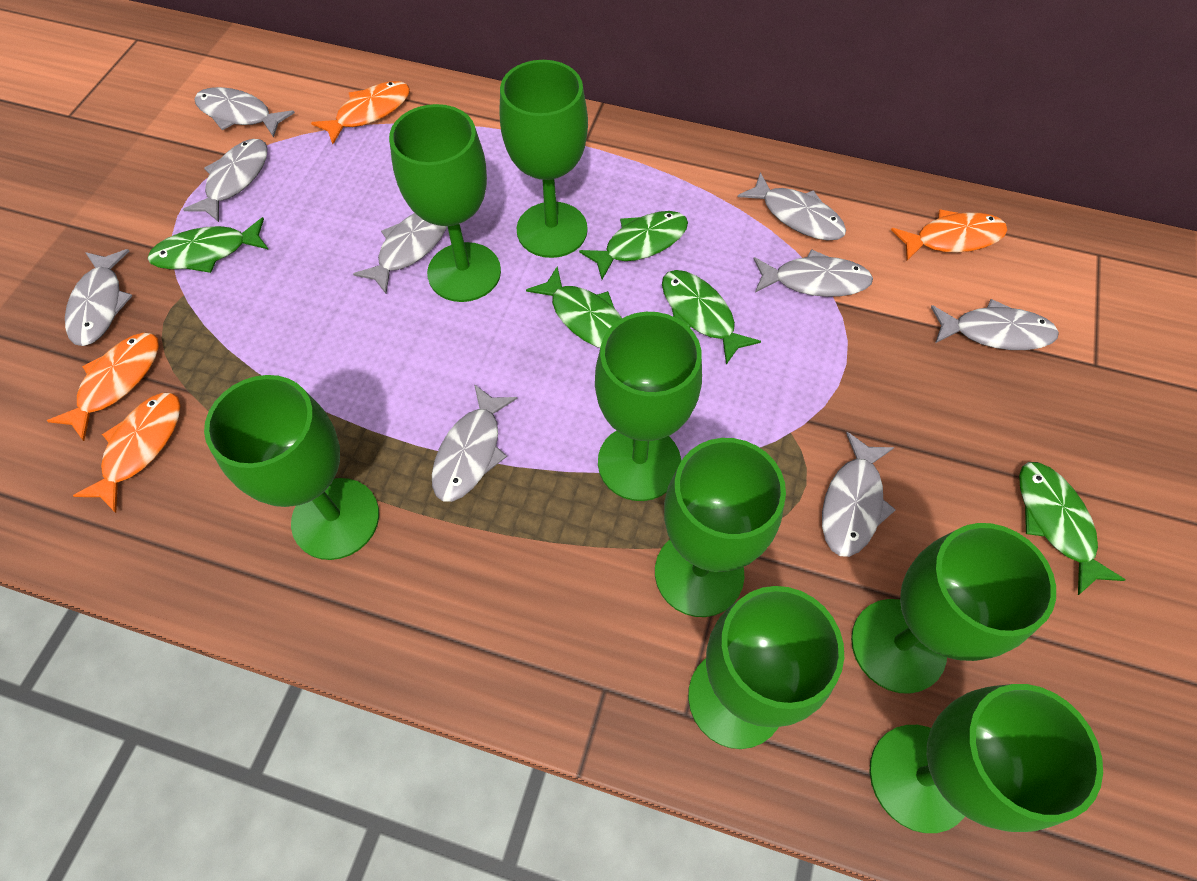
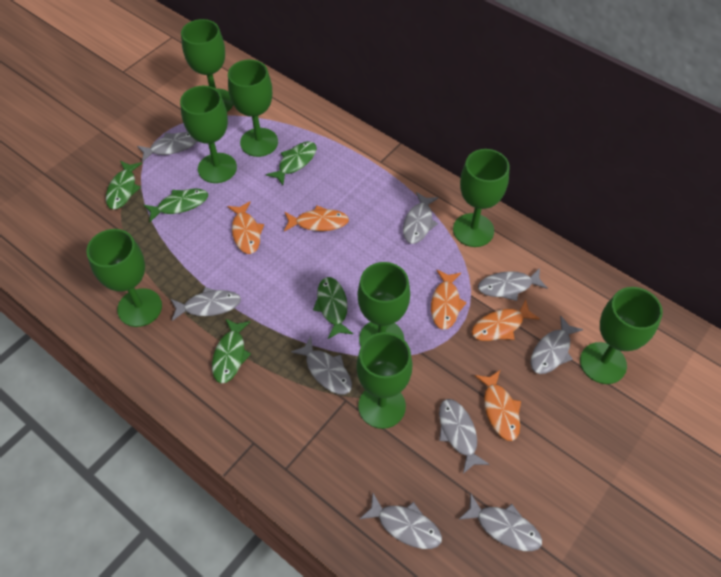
orange fish: [47,333,159,441] [73,392,180,513] [311,81,410,144] [891,209,1008,261] = 4 -> [227,201,264,254] [284,205,349,231] [431,270,467,330] [472,300,540,341] [475,370,521,441] = 5

